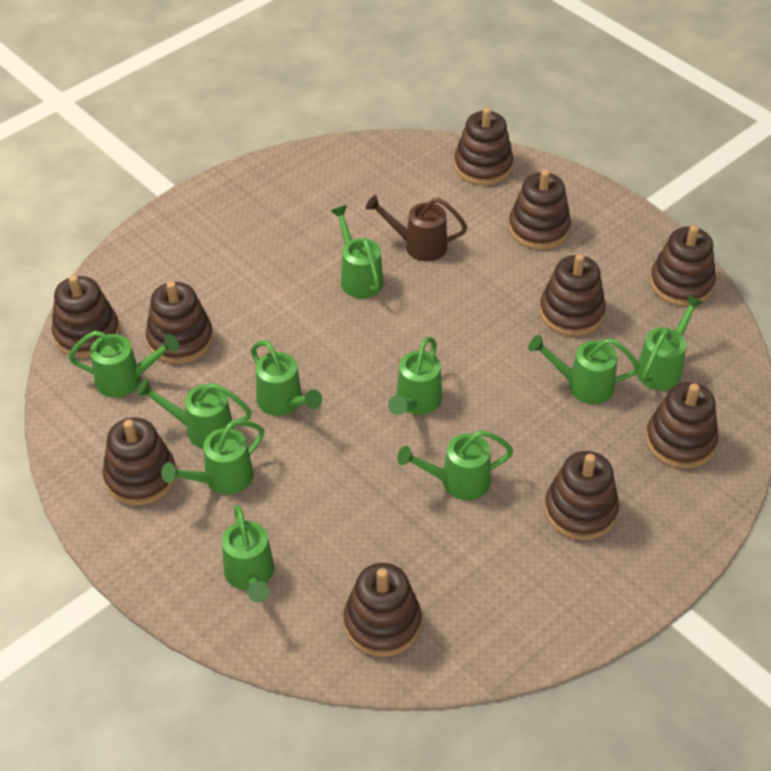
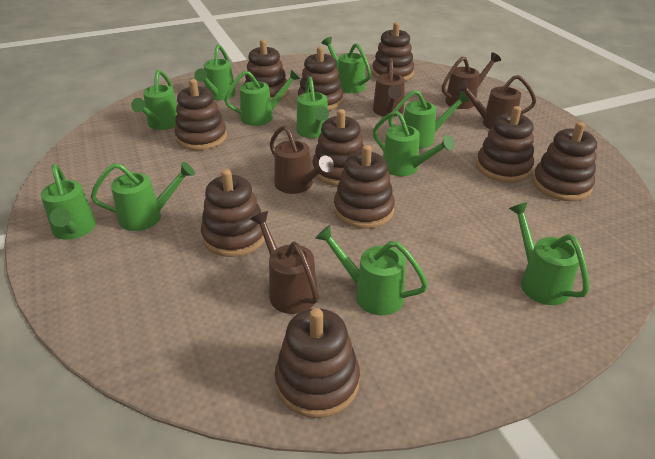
brown watering can: [365,195,467,261] = 1 -> [250,211,319,314] [270,125,334,194] [373,58,405,117] [442,52,501,109] [456,75,537,129] = 5
green watering can: [68,331,179,398] [136,379,252,449] [161,420,264,495] [222,505,274,603] [251,340,322,416] [331,205,383,298] [388,337,442,415] [397,430,513,500] [528,335,640,404] [636,295,704,391] = 10 -> [41,164,96,240] [91,162,195,231] [131,70,177,130] [194,44,236,100] [224,69,300,126] [296,77,329,138] [315,225,428,315] [322,37,371,93] [373,111,454,176] [388,90,470,148] [509,202,589,305] = 11

